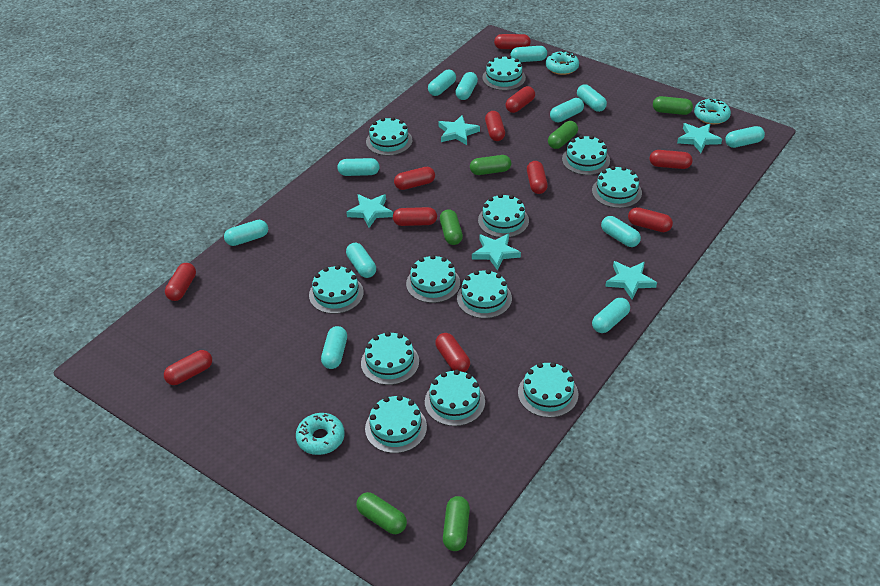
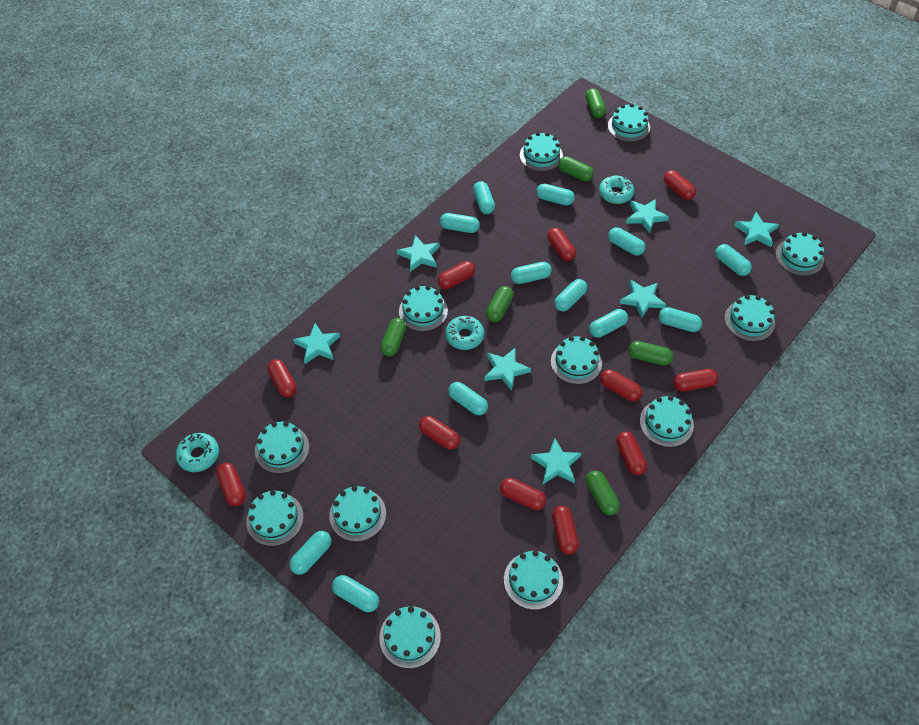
turquoise star: [346,194,393,228] [438,115,480,145] [472,233,521,271] [605,261,657,300] [677,123,722,153] = 5 -> [293,323,340,364] [397,235,440,272] [484,348,531,391] [531,438,582,484] [620,280,666,319] [626,199,669,233] [734,212,779,247] = 7

